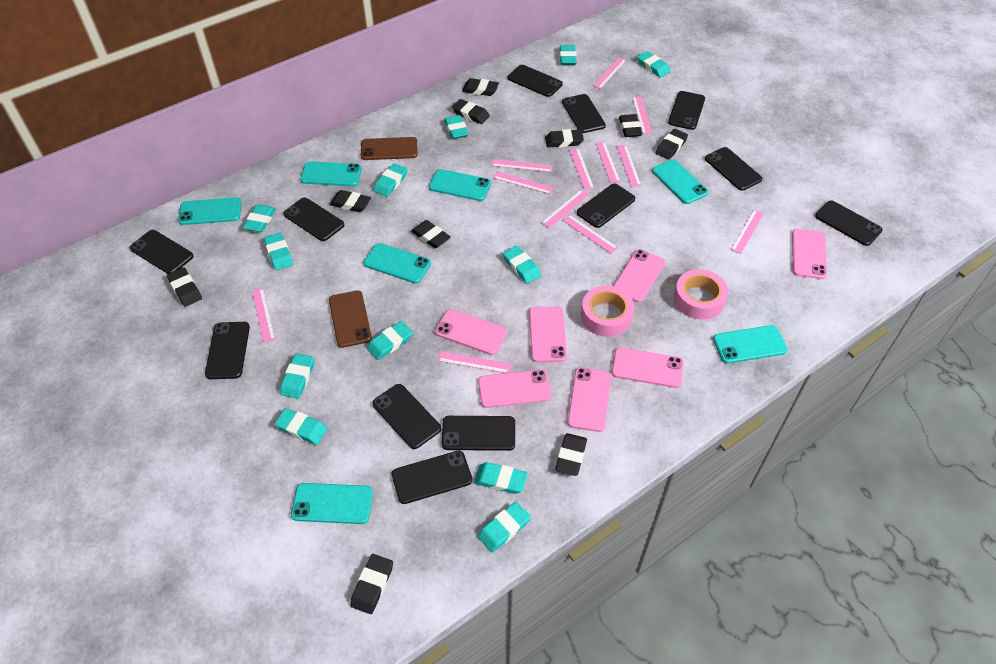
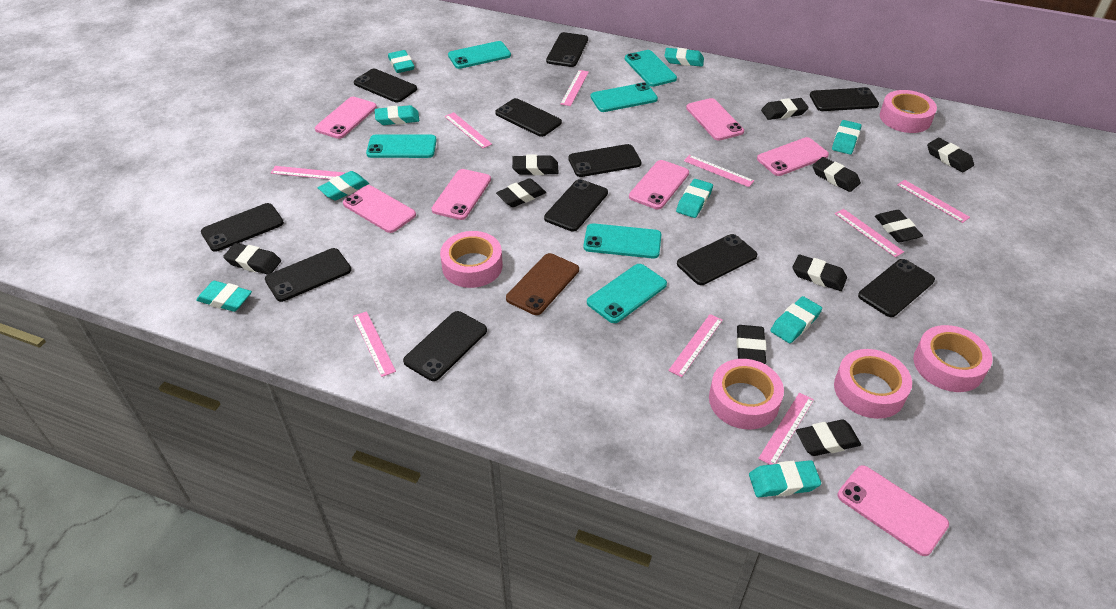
black phone: [130,230,194,274] [205,322,250,379] [283,198,344,241] [372,384,441,449] [392,451,472,504] [442,416,515,451] [508,65,563,97] [562,94,606,133] [577,184,635,228] [668,91,705,130] [705,147,763,191] [815,200,882,246] = 12 -> [201,203,284,252] [265,248,351,302] [354,69,417,102] [403,311,487,381] [495,98,562,137] [544,179,608,231] [546,32,588,67] [568,144,641,177] [677,234,758,285] [810,87,879,111] [858,259,935,317] = 11
brown phone: [329,290,372,348] [360,137,417,160] = 2 -> [506,253,579,315] = 1
pink ruler: [252,288,275,343] [438,351,511,373] [492,159,553,172] [493,172,554,194] [542,190,589,228] [562,215,618,253] [569,148,594,190] [593,57,626,89] [596,142,620,183] [617,145,641,187] [632,97,652,134] [731,210,764,254] = 12 -> [271,166,345,179] [353,311,396,377] [444,112,492,148] [560,70,589,106] [668,314,723,377] [684,155,754,187] [758,392,814,465] [835,209,904,257] [897,180,970,223] = 9
pink tape: [581,285,634,337] [674,269,728,320] = 2 -> [440,231,503,288] [709,359,784,429] [834,349,912,419] [880,90,937,133] [913,325,993,392] = 5
turquoise eraser: [243,204,276,232] [264,232,293,270] [274,408,328,445] [280,353,314,399] [367,321,413,360] [374,163,408,197] [444,115,469,139] [474,462,527,494] [478,502,531,552] [503,246,541,283] [559,45,577,65] [637,51,670,78] = 12 -> [196,281,252,312] [317,171,369,201] [375,105,419,125] [388,50,415,73] [665,48,704,67] [676,179,713,218] [749,460,821,497] [770,296,822,343] [832,120,861,154] = 9
turquoise phone: [178,197,242,225] [291,483,373,524] [300,161,362,186] [363,243,431,284] [429,169,491,201] [652,159,708,204] [713,325,788,364] = 7 -> [366,134,437,158] [448,41,511,69] [583,223,661,258] [587,264,667,323] [591,82,658,112] [625,50,677,87] = 6

